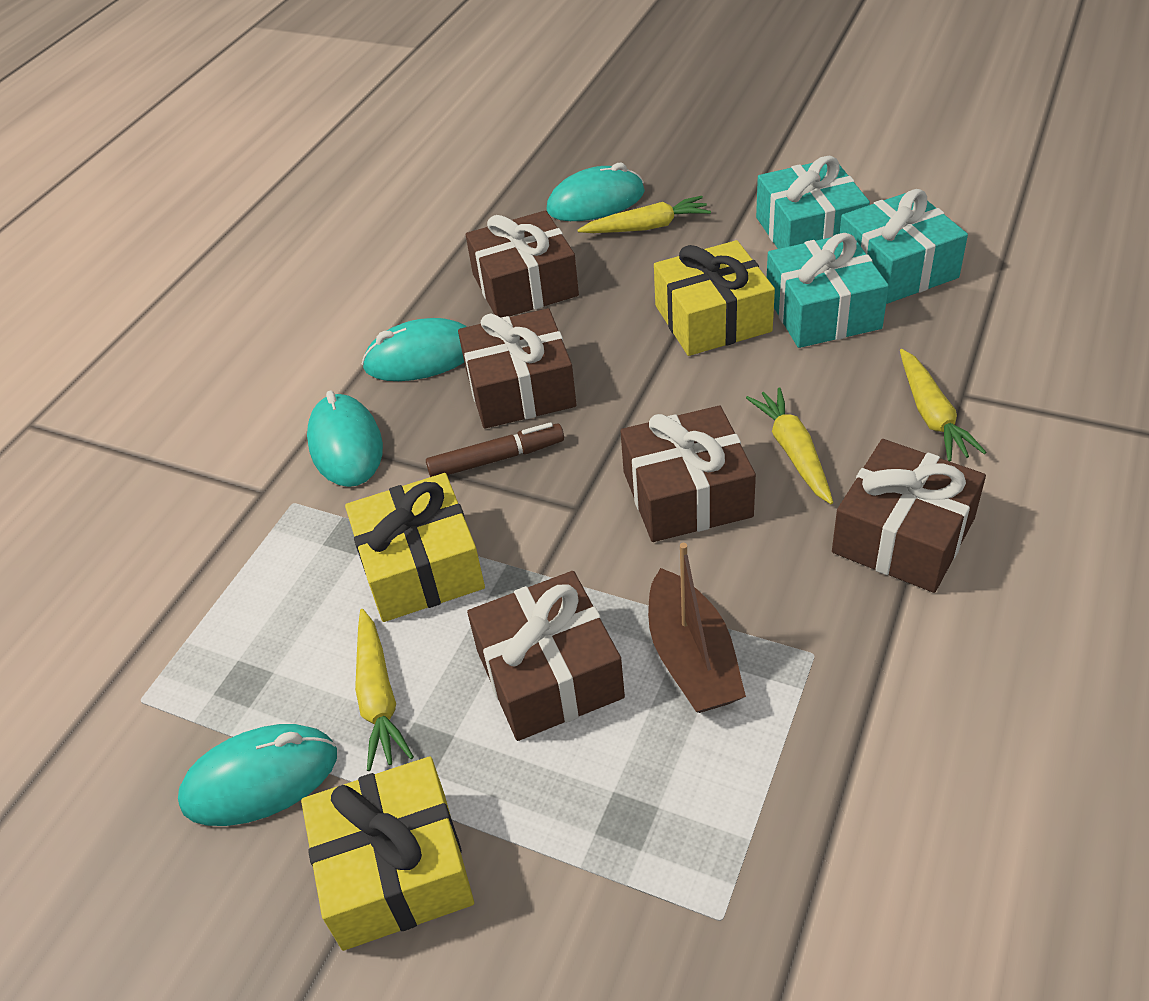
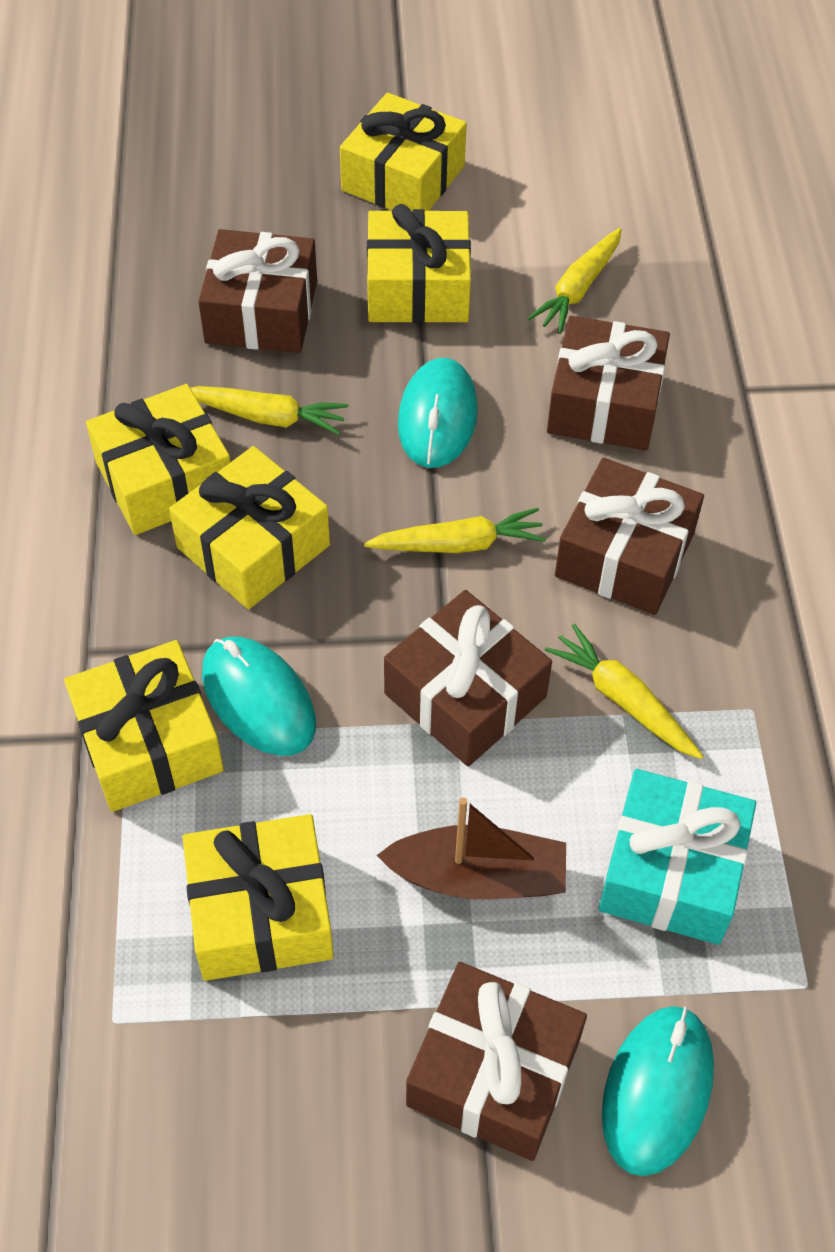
brown marker: [426,422,564,477] = 1 -> none = 0
turquoise gift: [756,156,870,249] [767,233,889,348] [840,189,968,304] = 3 -> [598,769,756,945] = 1
turquoise mouse: [178,724,337,826] [307,391,383,487] [362,318,466,381] [547,163,645,221] = 4 -> [202,637,316,756] [398,358,478,468] [602,1006,714,1176] = 3
yellow gift: [301,756,474,951] [345,473,485,622] [654,240,775,356] = 3 -> [64,640,224,812] [86,384,231,535] [169,446,330,609] [182,814,334,981] [340,93,467,211] [367,204,471,323] = 6

